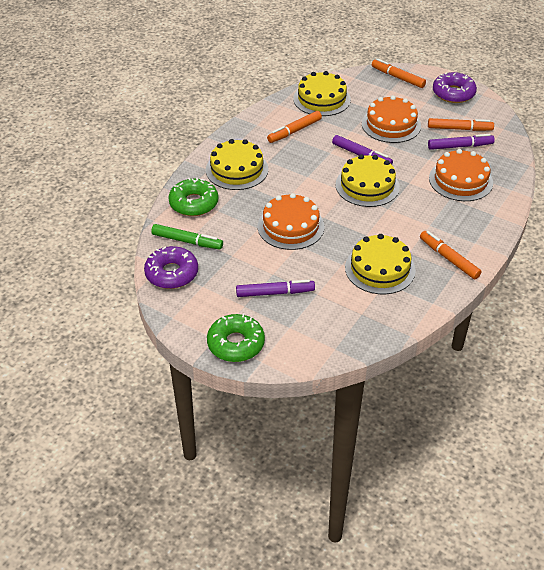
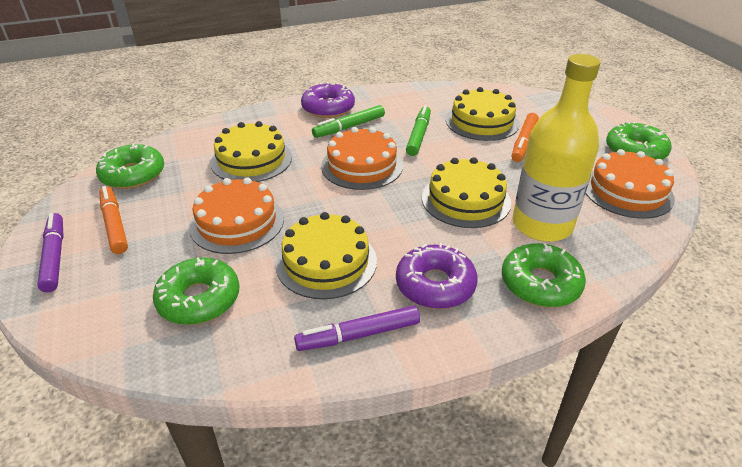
green donut: [168,178,219,216] [207,314,265,362] = 2 -> [96,143,164,189] [153,257,240,325] [502,243,586,307] [606,121,672,160] = 4
green marker: [151,224,223,250] = 1 -> [312,105,385,138] [406,105,431,156] = 2
orange marker: [267,111,322,143] [372,59,426,88] [420,231,482,279] [428,118,494,131] = 4 -> [99,186,128,254] [512,113,539,162] = 2
purple marker: [236,280,315,297] [332,135,393,165] [428,134,495,150] = 3 -> [37,213,64,292] [294,306,420,351] = 2
yellow bottle: none = 0 -> [512,54,600,242] = 1

